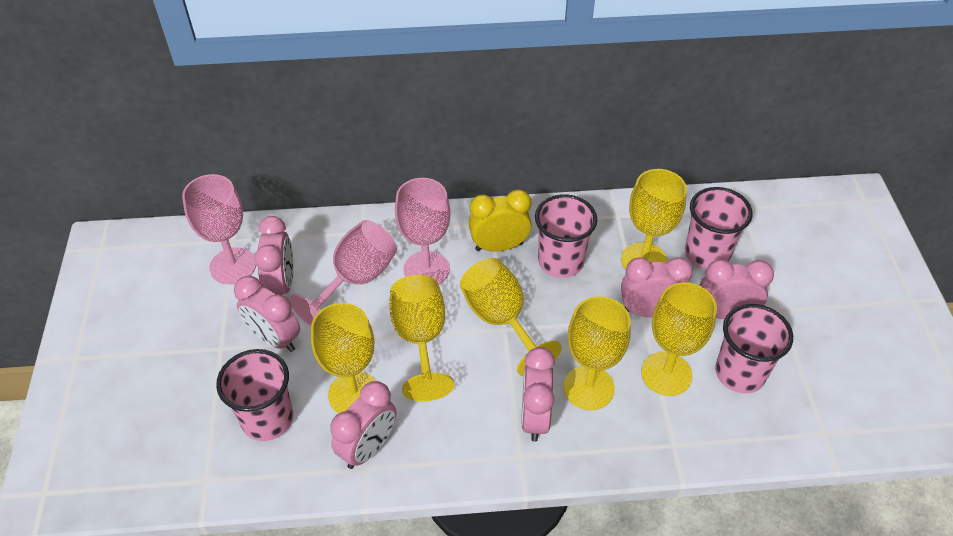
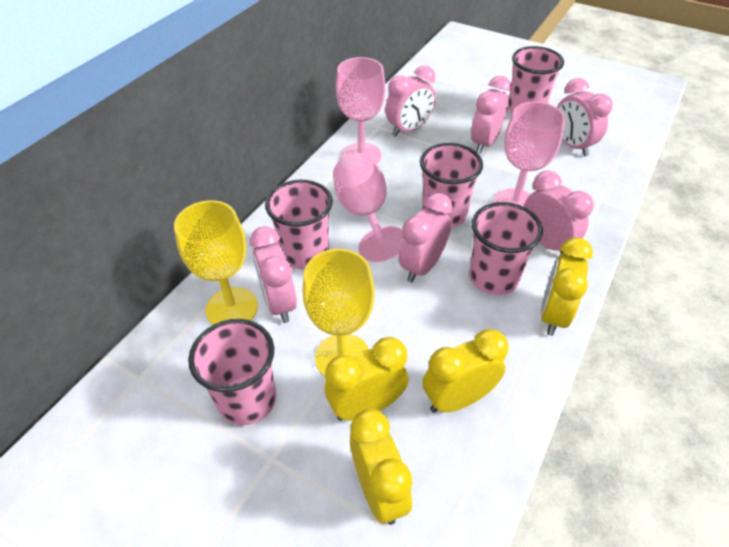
pink cup: [216,349,293,441] [535,194,597,278] [685,187,753,269] [715,304,793,394] = 4 -> [188,319,276,425] [265,180,333,270] [420,143,483,228] [469,202,543,295] [508,46,564,113] = 5
yellow clock: [469,189,532,252] = 1 -> [325,337,409,421] [350,409,413,525] [423,329,509,413] [540,237,593,336] = 4
yellow goblet: [311,303,376,413] [389,275,454,401] [460,258,562,376] [563,296,631,410] [621,169,687,270] [641,282,717,396] = 6 -> [174,200,258,325] [303,249,375,377] = 2

